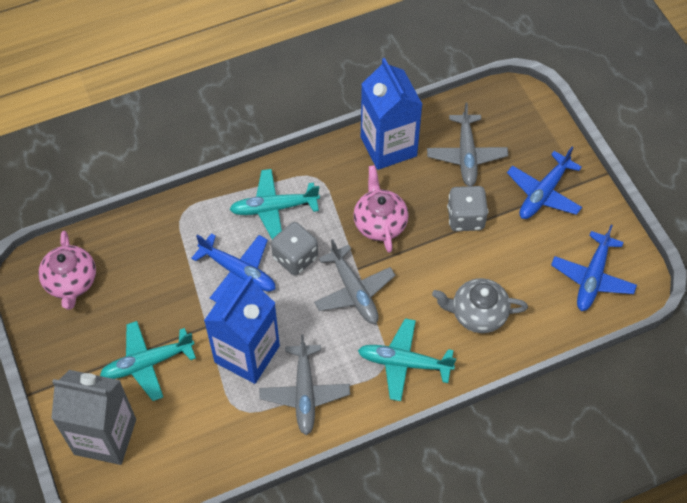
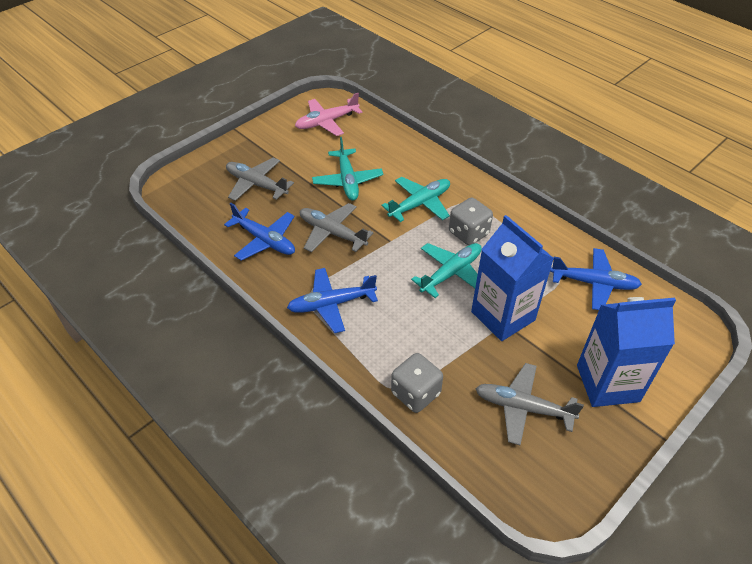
grey carton: [51,370,136,465] = 1 -> none = 0
grey teapot: [432,278,528,333] = 1 -> none = 0
pink plane: none = 0 -> [295,93,363,136] = 1
pink teapot: [38,231,96,310] [353,165,409,253] = 2 -> none = 0

